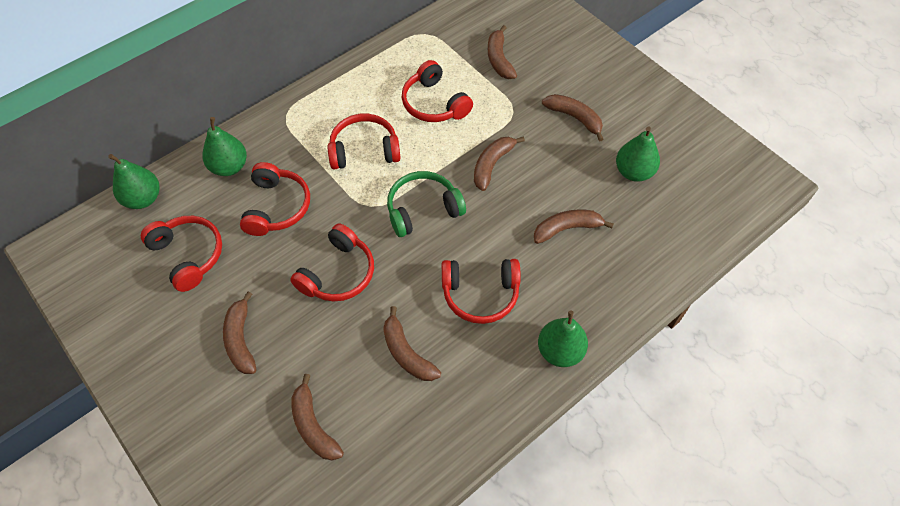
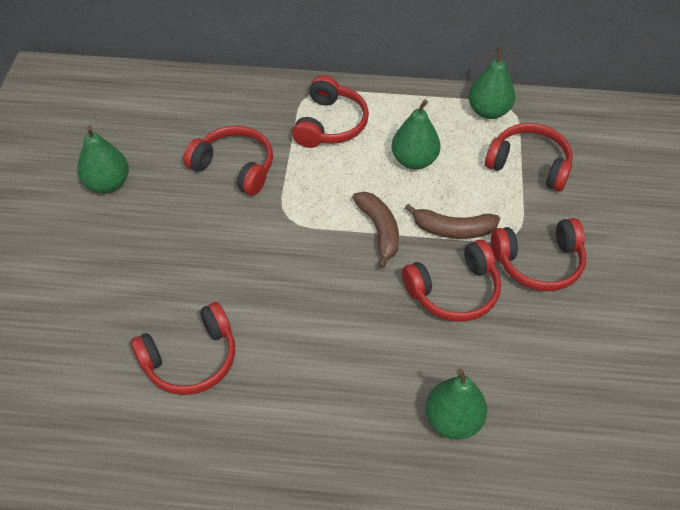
brown banana: [223,291,257,374] [291,374,344,460] [383,306,441,381] [474,137,525,191] [488,25,517,79] [534,210,614,244] [542,94,604,142] = 7 -> [352,192,399,269] [405,204,500,239] = 2
green headphones: [387,171,466,237] = 1 -> none = 0

